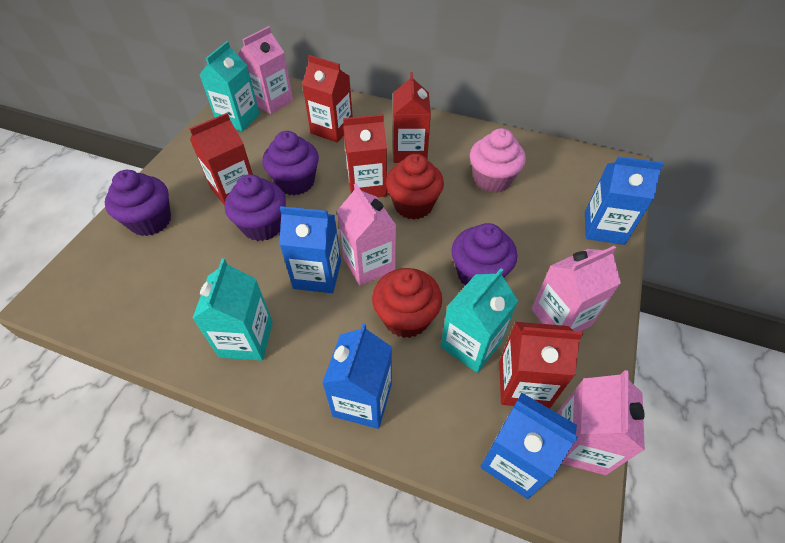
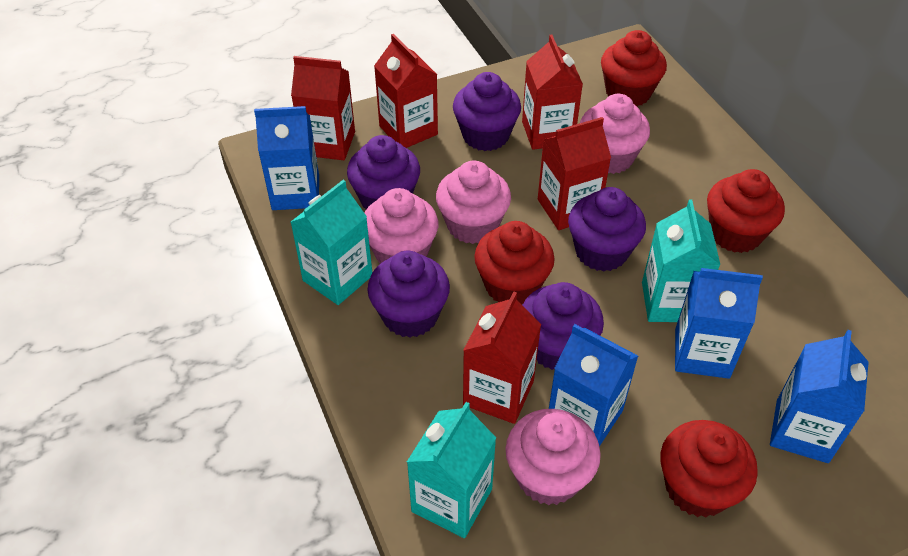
pink carton: [238,26,293,114] [337,183,396,286] [531,246,621,331] [557,370,645,475] = 4 -> none = 0
pink cupcake: [470,128,526,193] = 1 -> [364,188,438,264] [436,161,511,244] [506,409,601,505] [580,94,650,174] = 4
purple cupcake: [105,170,171,236] [225,174,286,241] [263,131,319,195] [452,223,517,286] = 4 -> [347,135,420,209] [367,251,450,338] [453,72,521,151] [523,282,604,370] [568,187,646,271] = 5
red cupcake: [372,268,442,338] [386,154,444,220] = 2 -> [474,221,555,304] [601,30,667,107] [660,420,758,517] [707,169,785,253] = 4

